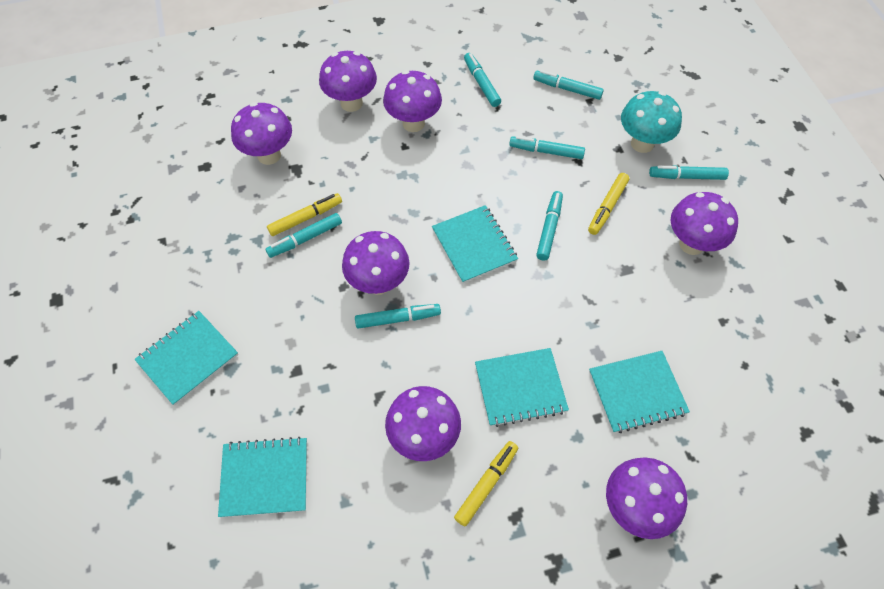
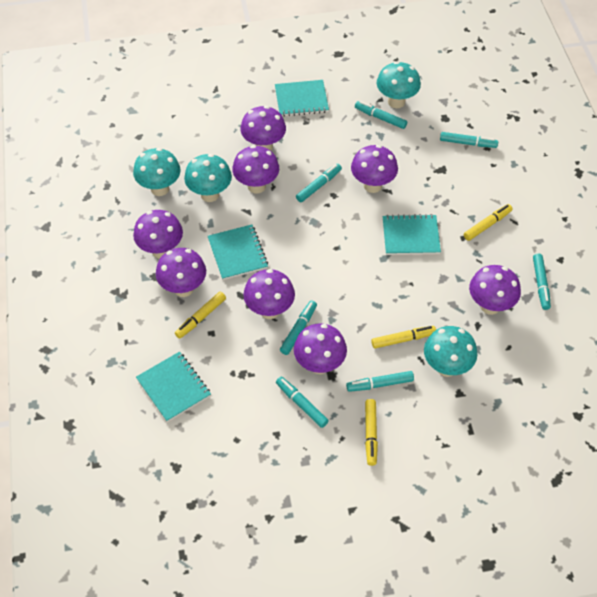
purple mushroom: [231,102,292,165] [319,51,377,112] [342,231,410,295] [383,70,442,132] [385,386,461,461] [606,457,687,539] [671,192,738,255] = 7 -> [133,210,183,258] [156,248,206,297] [232,145,279,193] [240,106,286,151] [243,269,295,319] [294,323,347,374] [351,145,398,193] [469,265,521,315] = 8
turquoise mushroom: [621,91,682,153] = 1 -> [133,148,181,196] [184,154,232,202] [377,61,421,108] [424,326,477,377] = 4
turquoise notebook: [134,311,238,406] [218,437,307,518] [432,205,518,283] [475,348,569,427] [589,351,690,433] = 5 -> [136,352,211,422] [208,224,268,280] [275,80,329,117] [383,214,441,255] = 4
yellow marker: [267,193,342,236] [454,441,518,526] [588,173,629,235] = 3 -> [175,292,226,339] [365,399,378,466] [371,326,436,349] [464,204,513,241] = 4

